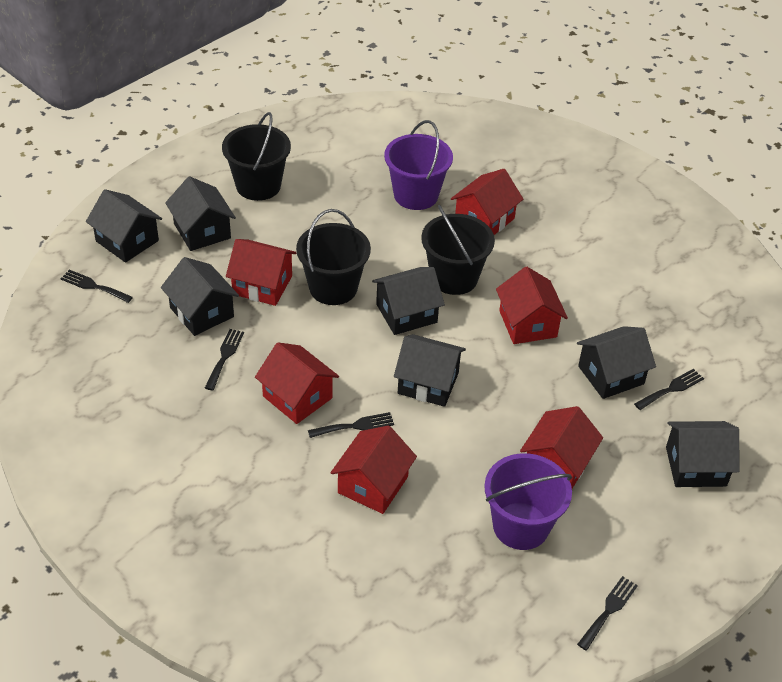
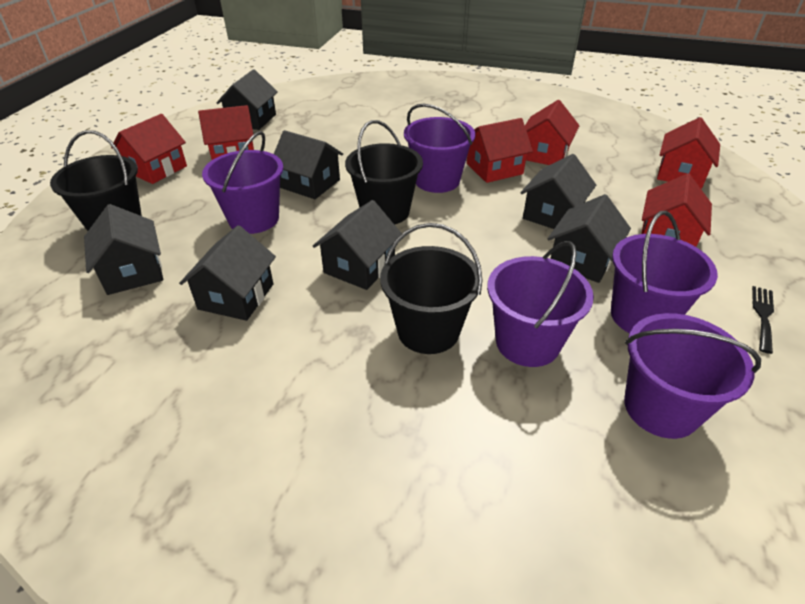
black fork: [60,270,133,303] [205,329,244,390] [308,412,394,438] [577,576,638,651] [634,369,704,410] = 5 -> [752,286,774,354] = 1
purple bucket: [384,120,453,210] [484,453,572,550] = 2 -> [202,131,283,234] [404,104,475,193] [487,241,594,367] [611,211,718,333] [624,313,761,439] = 5

